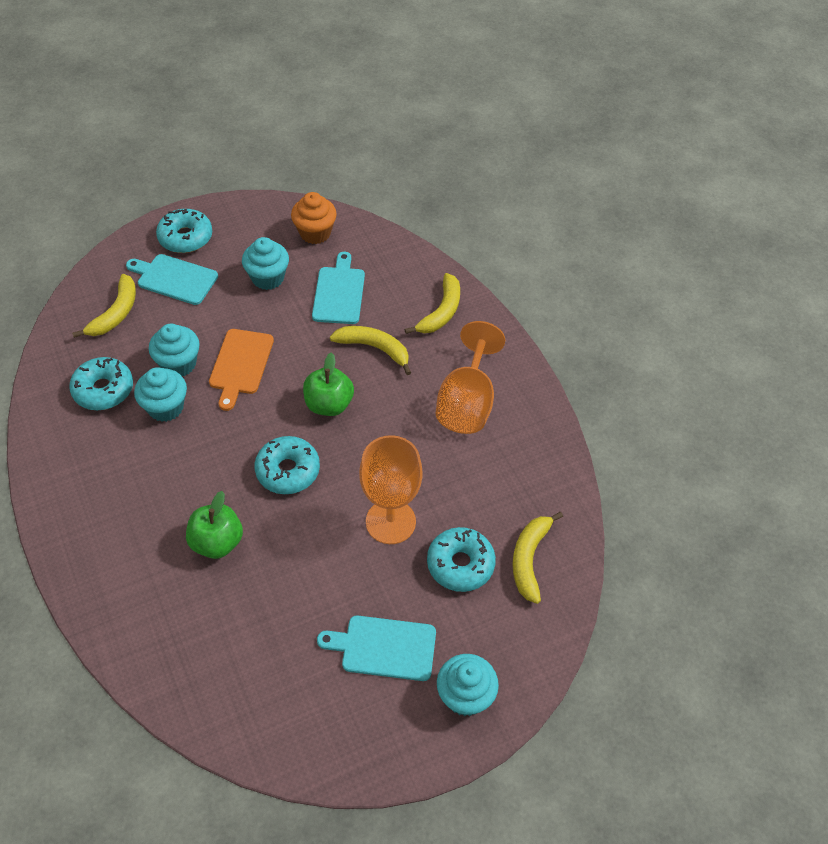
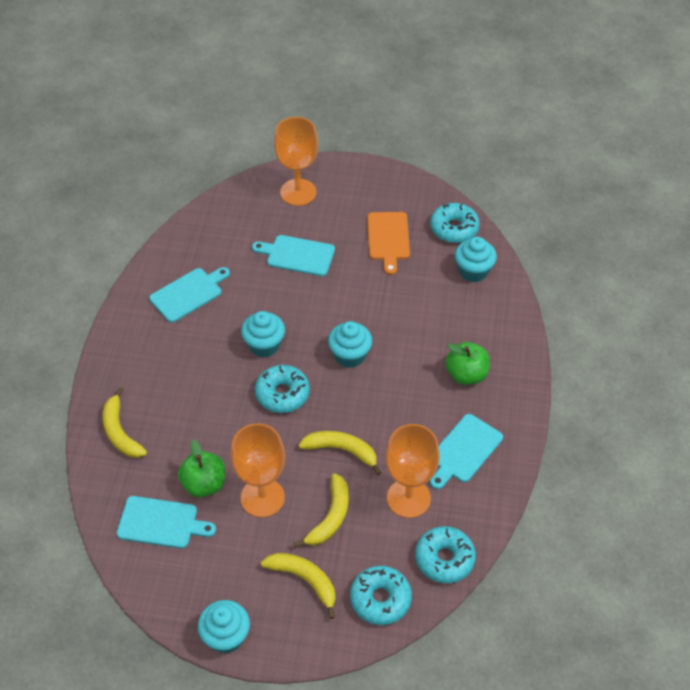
orange cupcake: [291,192,337,244] = 1 -> none = 0
orange goblet: [359,435,423,544] [436,321,505,434] = 2 -> [231,423,285,517] [274,117,318,206] [385,424,440,518] = 3
turquoise cutting board: [126,254,218,305] [312,252,365,324] [317,615,436,681] = 3 -> [117,496,216,549] [149,267,230,323] [252,235,335,276] [430,414,503,489] = 4

